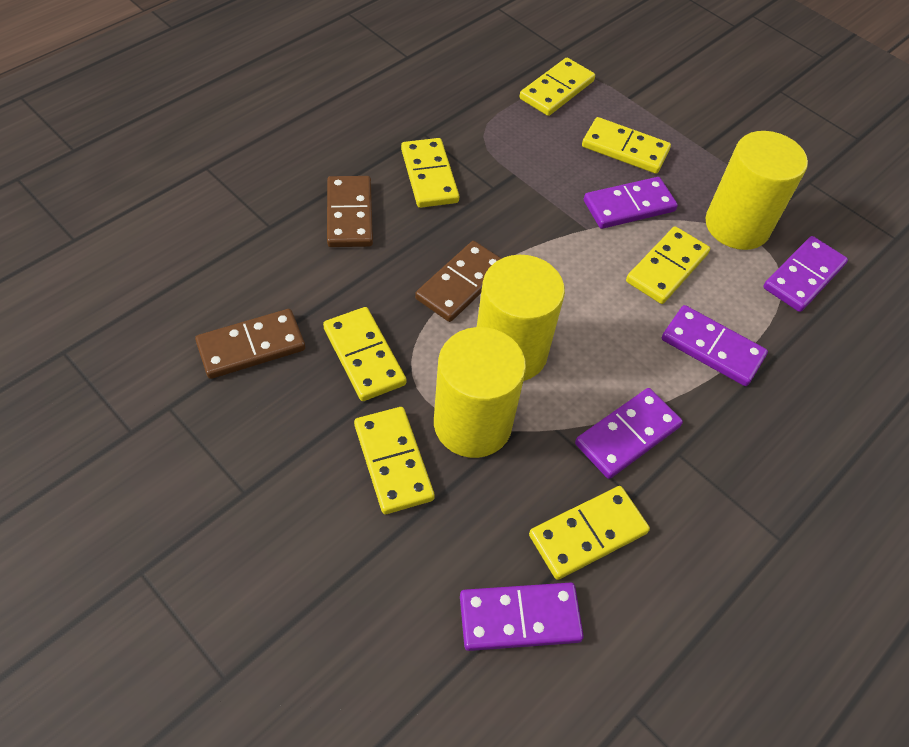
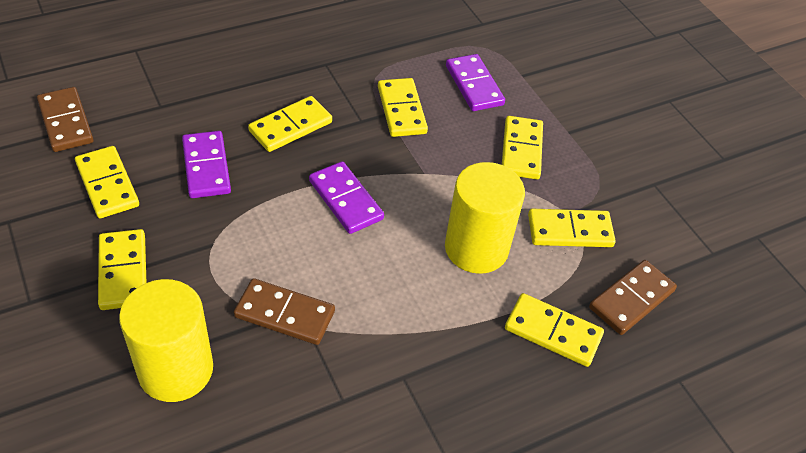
purple domino: [460,583,584,651] [575,388,683,479] [584,177,678,229] [662,305,768,386] [763,236,848,312] = 5 -> [182,131,231,198] [309,161,384,234] [446,54,505,111] = 3
yellow cylinder: [434,327,526,458] [477,255,565,381] [706,131,808,250] = 3 -> [119,279,213,402] [445,162,525,274] = 2

